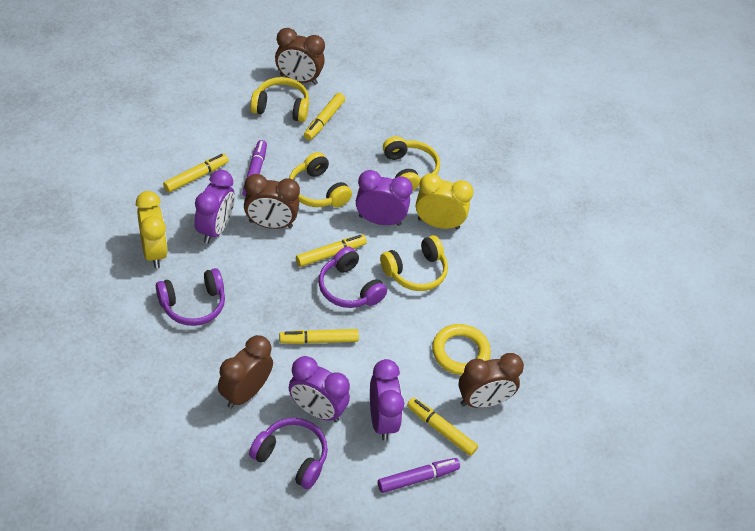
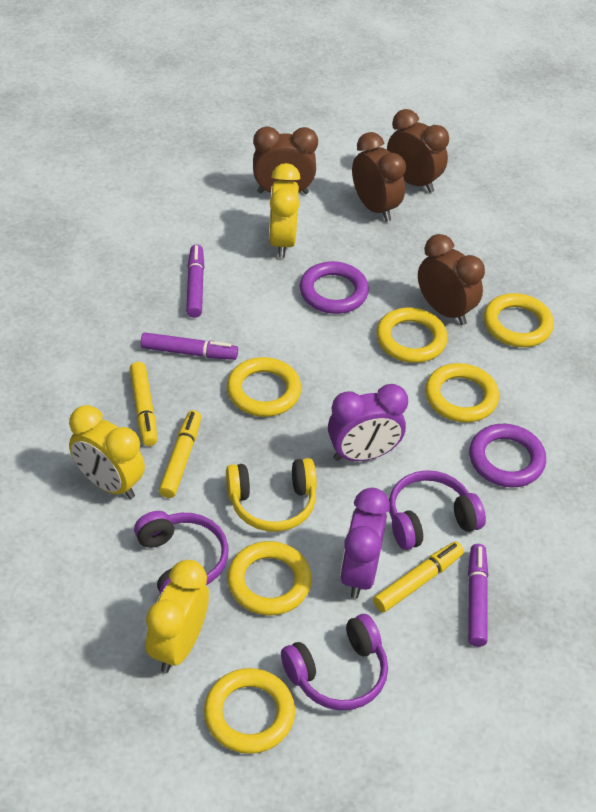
purple clock: [194,170,235,244] [289,356,350,422] [356,170,413,226] [370,359,404,441] = 4 -> [328,384,408,461] [340,488,390,599] = 2
purple marker: [242,140,267,197] [378,458,460,493] = 2 -> [141,332,238,360] [186,245,204,318] [468,544,488,647] = 3
purple ring: none = 0 -> [300,261,369,314] [469,424,546,487] = 2
yellow clock: [136,191,168,268] [416,173,473,229] = 2 -> [69,405,145,499] [146,560,209,673] [269,163,301,258] = 3
yellow headphones: [250,77,309,122] [289,152,352,207] [380,235,448,291] [383,136,440,191] = 4 -> [226,458,317,532] = 1
yellow marker: [163,154,229,193] [279,329,359,344] [296,234,367,267] [304,93,345,140] [407,397,478,456] = 5 -> [130,362,157,446] [159,410,201,498] [373,542,464,612] = 3
yellow ring: [432,324,491,375] = 1 -> [204,668,295,754] [227,357,301,417] [227,541,312,615] [376,308,448,363] [425,363,499,422] [484,293,554,347] = 6

